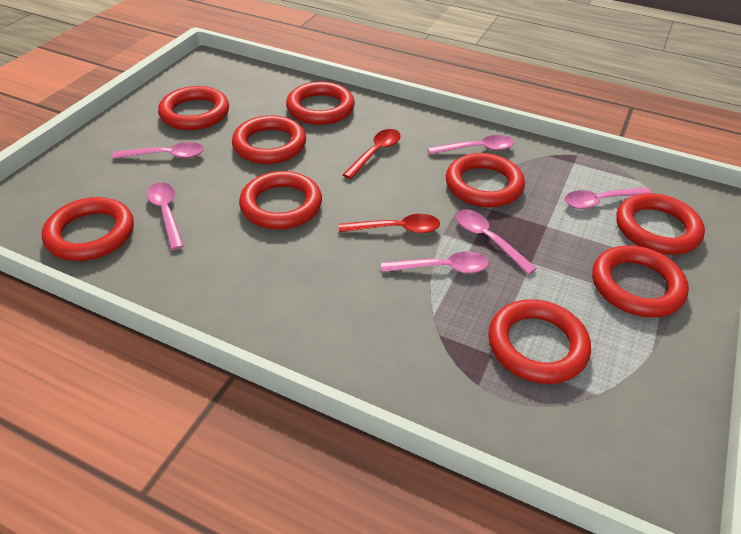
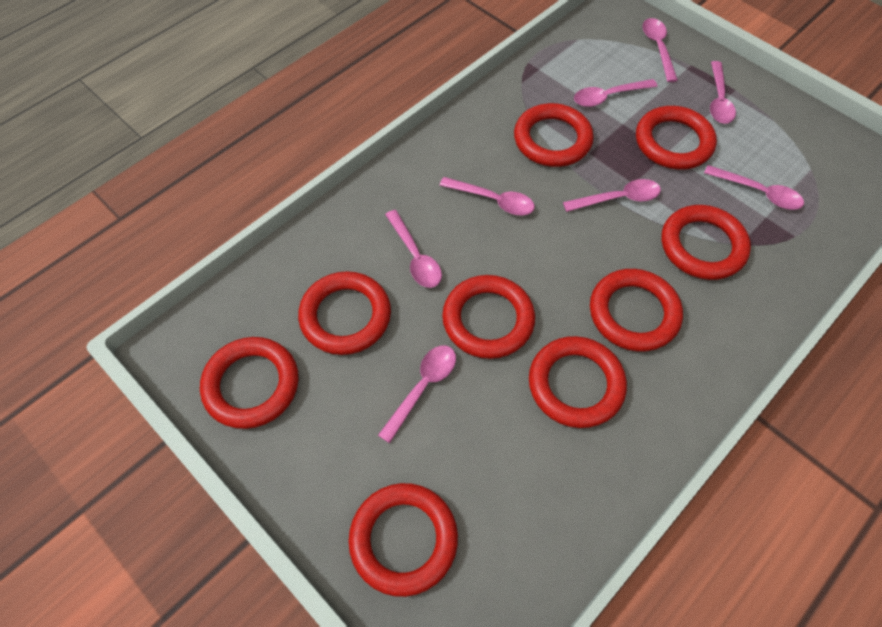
pink spoon: [112,142,204,159] [147,182,184,250] [381,251,489,273] [428,135,514,154] [456,210,537,275] [564,187,652,209] = 6 -> [378,345,456,443] [385,210,442,288] [439,177,535,216] [563,179,661,212] [574,79,657,107] [642,18,678,82] [704,165,804,210] [710,61,736,124] = 8
red spoon: [339,214,440,233] [342,129,401,179] = 2 -> none = 0

